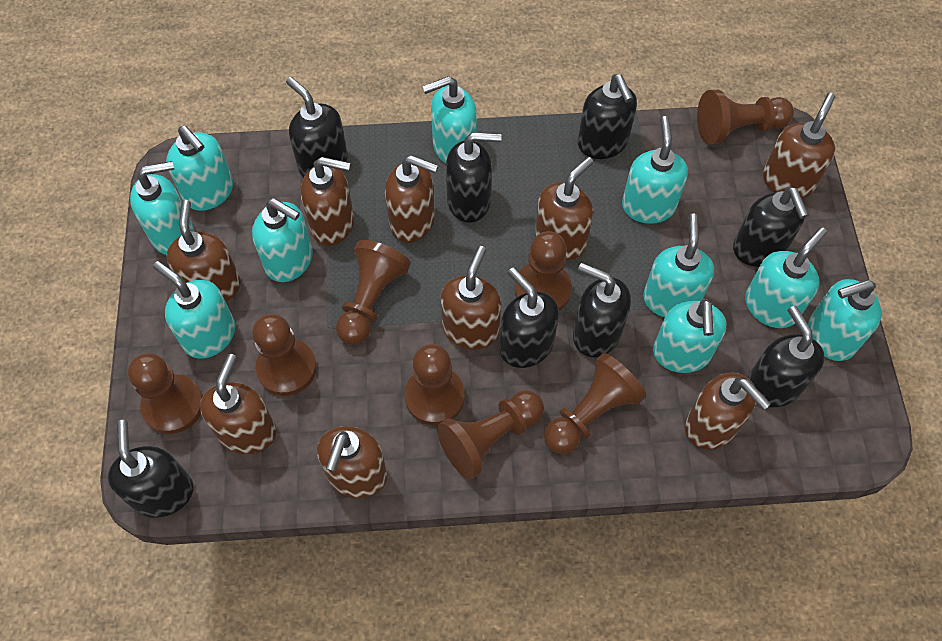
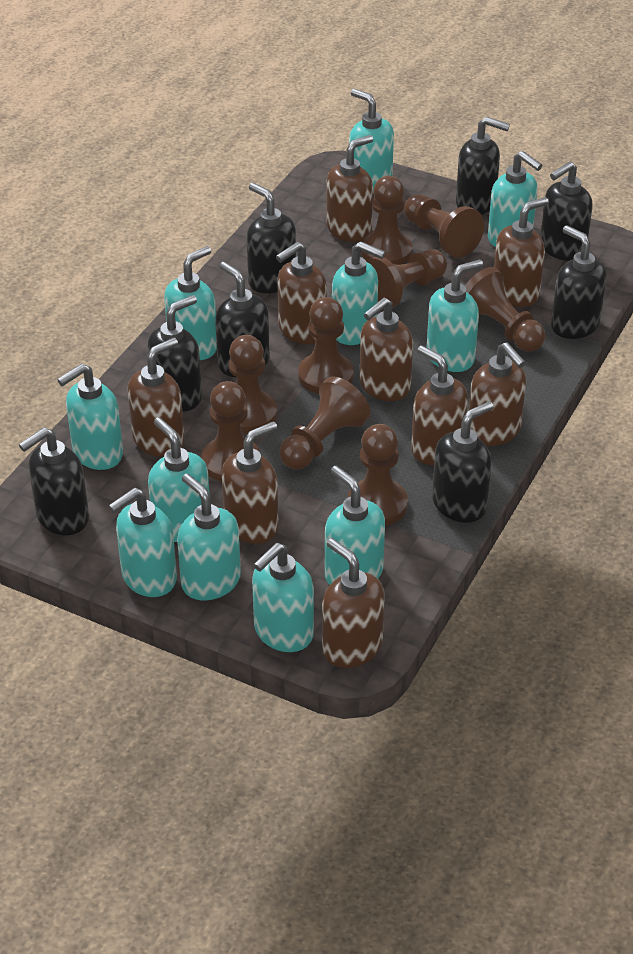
brown pawn: [128,353,203,434] [252,314,316,396] [336,240,411,345] [405,344,465,425] [437,390,544,479] [514,231,572,311] [544,353,646,454] [697,90,794,144] = 8 -> [201,381,260,481] [229,335,277,434] [279,376,371,470] [298,297,354,394] [347,424,408,526] [361,176,412,265] [366,249,447,310] [404,194,484,258] [465,267,546,352] = 9
turquoise soap dispenser: [130,161,194,255] [153,261,235,358] [166,126,233,211] [252,198,313,282] [422,76,477,163] [622,116,688,224] [643,214,714,317] [653,299,726,373] [745,227,827,328] [808,279,881,361] = 10 -> [57,363,123,470] [109,487,177,597] [148,417,209,542] [164,246,217,360] [177,473,241,600] [252,543,314,652] [325,465,385,585] [332,241,385,345] [349,89,394,189] [427,259,483,372] [488,151,542,247] = 11

